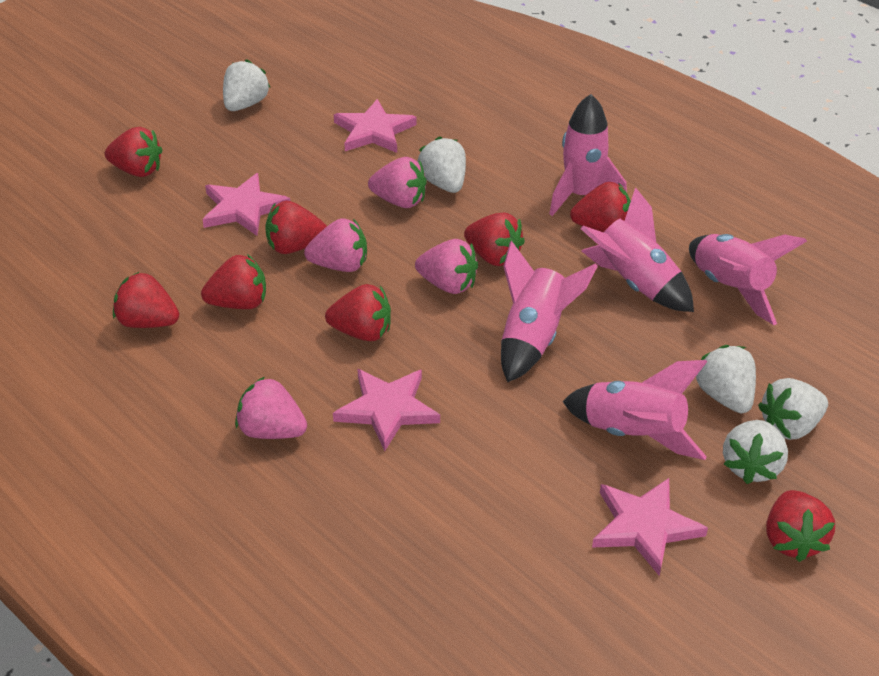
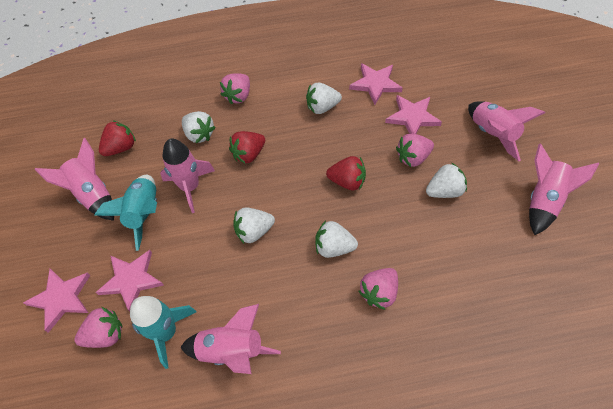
red strawberry: [105,127,162,177] [113,272,179,328] [201,254,266,309] [265,201,327,254] [325,284,391,341] [464,213,525,266] [570,182,631,232] [766,490,835,562] = 8 -> [99,120,136,156] [229,131,265,164] [326,156,366,190] = 3
turquoise rocket: none = 0 -> [94,175,157,251] [130,296,196,369] = 2

